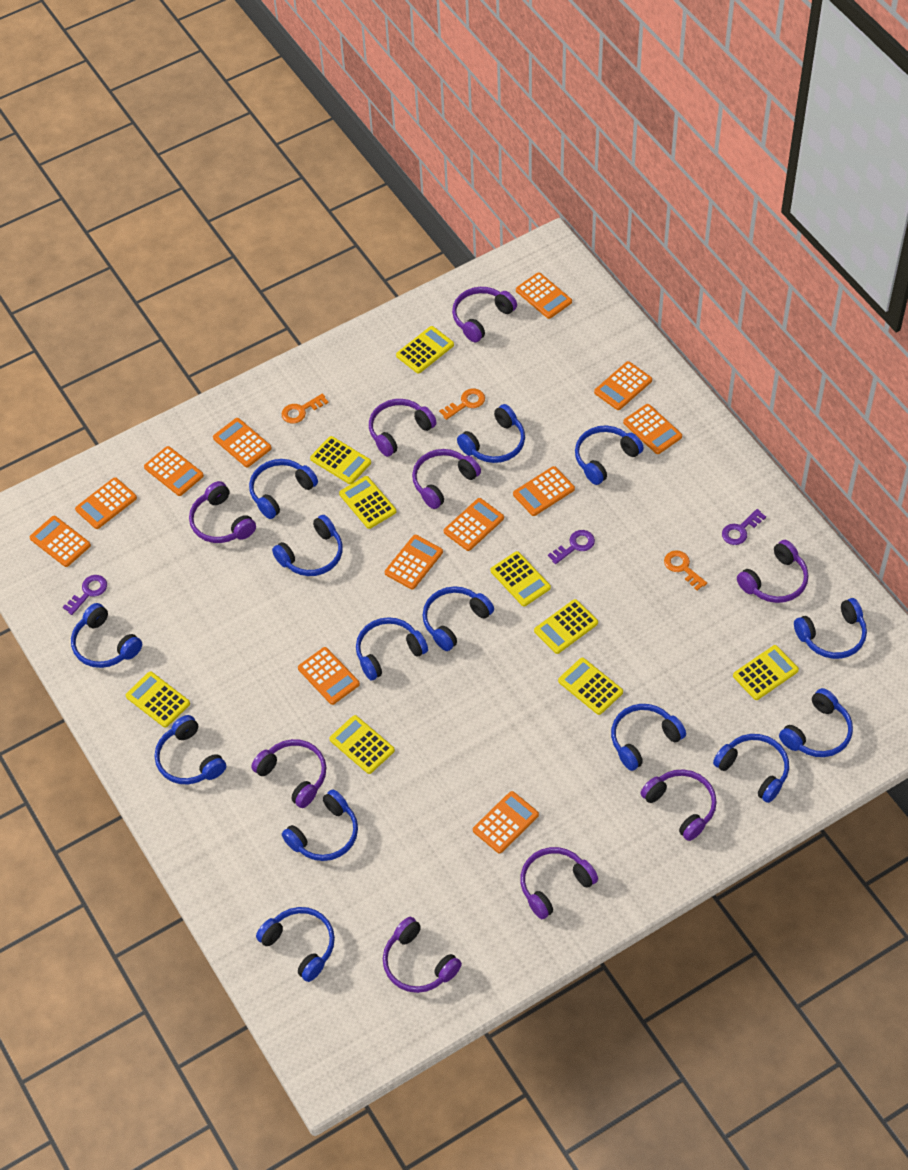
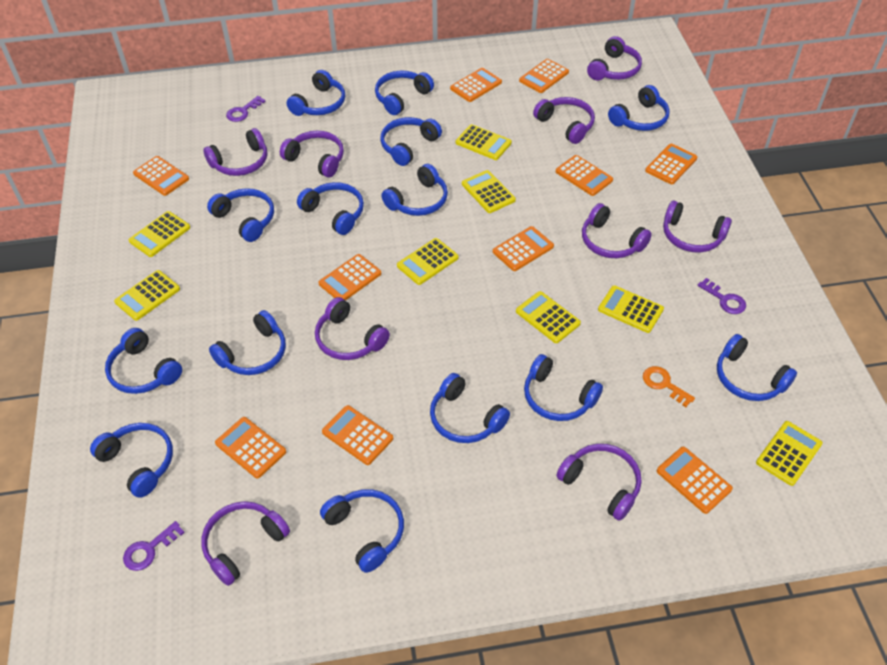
orange calculator: [30,516,91,567] [75,477,137,529] [144,446,204,496] [213,418,272,467] [298,647,360,705] [385,535,443,590] [444,498,504,551] [473,791,539,853] [513,466,575,516] [516,272,572,319] [594,361,652,410] [623,404,682,454] = 12 -> [133,156,189,196] [215,417,286,479] [319,254,381,301] [322,405,393,465] [450,68,502,102] [493,226,554,271] [519,59,569,93] [556,155,613,196] [645,144,697,184] [657,447,733,514] = 10
orange key: [282,393,329,423] [439,389,485,420] [664,550,707,591] = 3 -> [643,366,695,407] = 1
yellow calculator: [126,672,190,728] [310,436,371,484] [330,715,395,774] [339,476,396,529] [396,326,454,374] [491,551,551,606] [534,599,598,654] [558,658,623,715] [733,645,799,700] = 9 -> [114,270,180,321] [129,211,190,257] [397,238,459,285] [456,124,512,160] [462,170,516,213] [516,291,581,343] [598,285,664,333] [756,421,823,486] = 8

